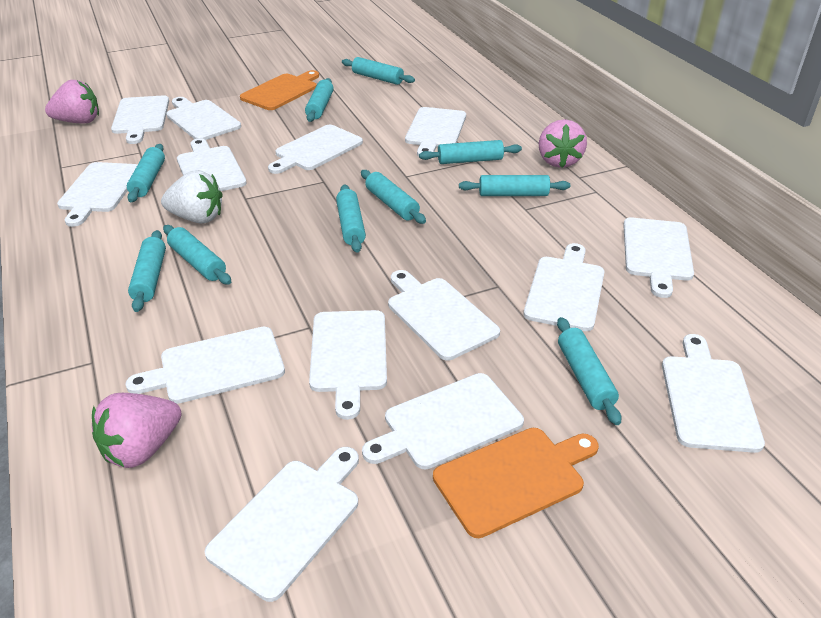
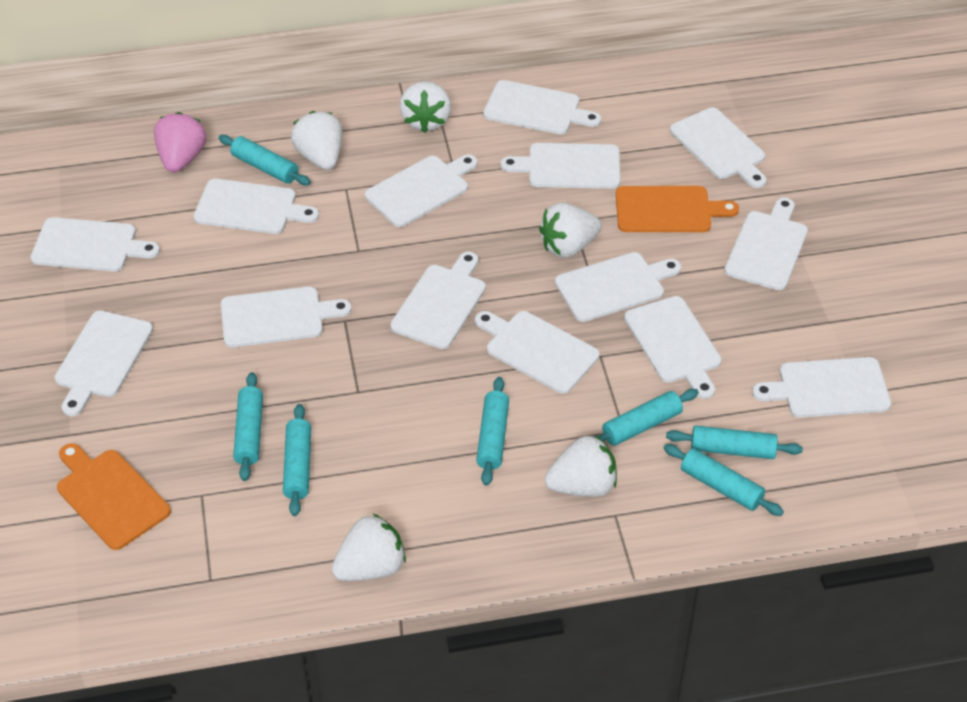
pink strawberry: [45,80,99,124] [92,393,182,468] [539,119,587,168] = 3 -> [154,112,206,173] = 1
turquoise rolling pin: [127,144,165,202] [128,230,166,312] [163,225,231,285] [305,78,334,122] [336,184,366,253] [342,57,415,85] [361,170,426,224] [419,140,522,164] [459,175,570,196] [557,317,621,425] = 10 -> [219,135,311,185] [233,372,263,481] [283,404,311,516] [476,377,509,486] [593,389,699,446] [663,444,784,516] [666,426,803,459] = 7
white strawberry: [161,170,223,224] = 1 -> [291,111,342,170] [331,514,406,581] [399,81,451,133] [539,202,602,258] [545,435,617,497] = 5

